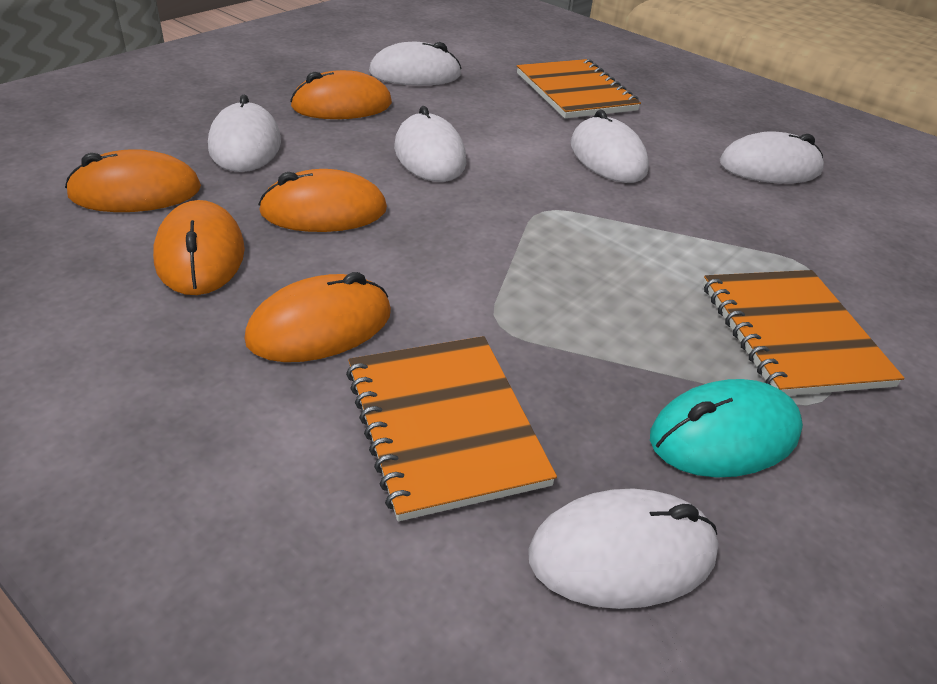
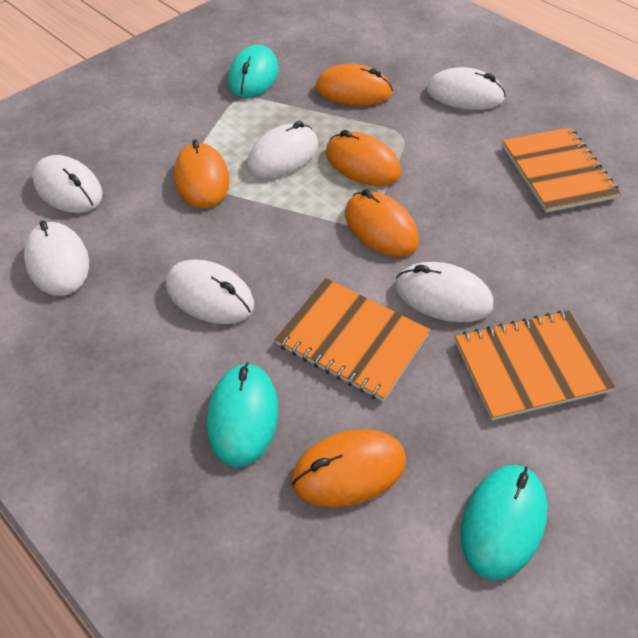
turquoise mouse: [650,379,803,478] = 1 -> [207,362,278,467] [228,45,279,98] [460,465,548,580] = 3

